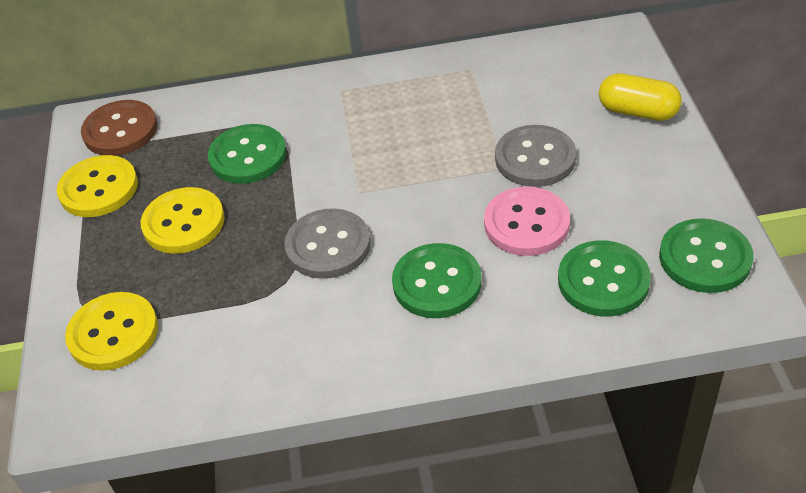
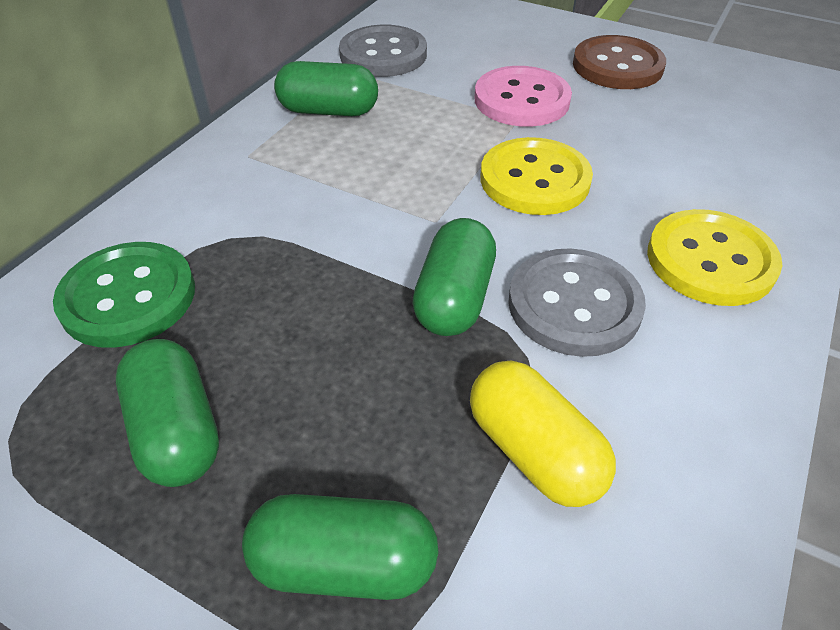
green button: [208,124,286,184] [392,243,482,318] [558,240,651,317] [659,218,753,293] = 4 -> [53,242,195,348] = 1
green capsule: none = 0 -> [116,339,219,487] [242,494,439,600] [274,61,378,116] [412,218,496,336] = 4
yellow button: [56,155,138,217] [65,292,158,371] [141,187,225,254] = 3 -> [480,137,593,215] [647,209,782,306] = 2

